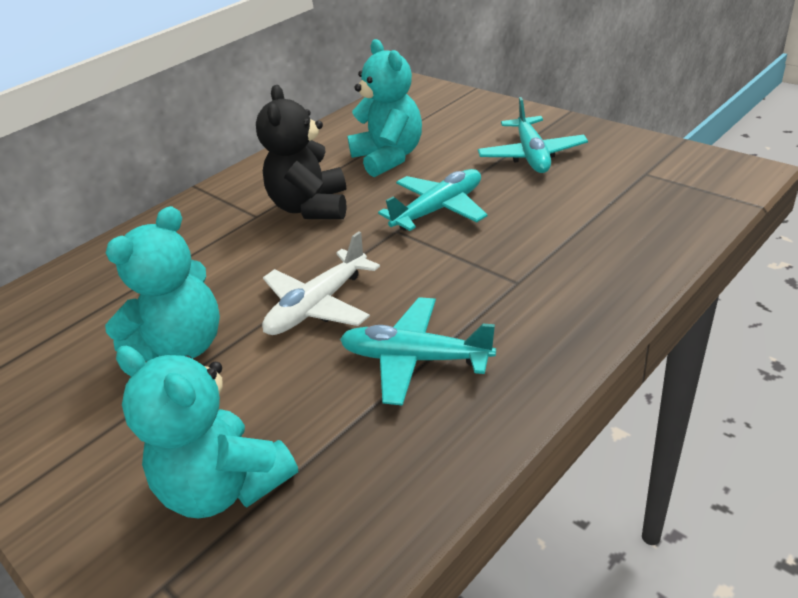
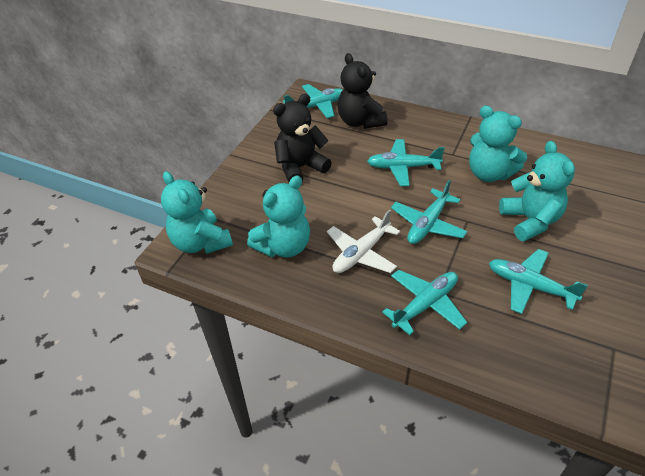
black teddy bear: [256,85,347,219] = 1 -> [273,94,332,182] [338,53,388,129] = 2
turquoise plane: [340,297,496,406] [378,169,488,231] [478,97,588,173] = 3 -> [283,84,343,118] [367,139,445,186] [382,270,467,335] [391,180,467,244] [489,249,588,314] = 5
turquoise teddy bear: [105,206,220,362] [116,346,298,519] [347,39,422,177] = 3 -> [161,171,233,254] [247,175,310,257] [469,106,527,182] [499,141,575,241] = 4

